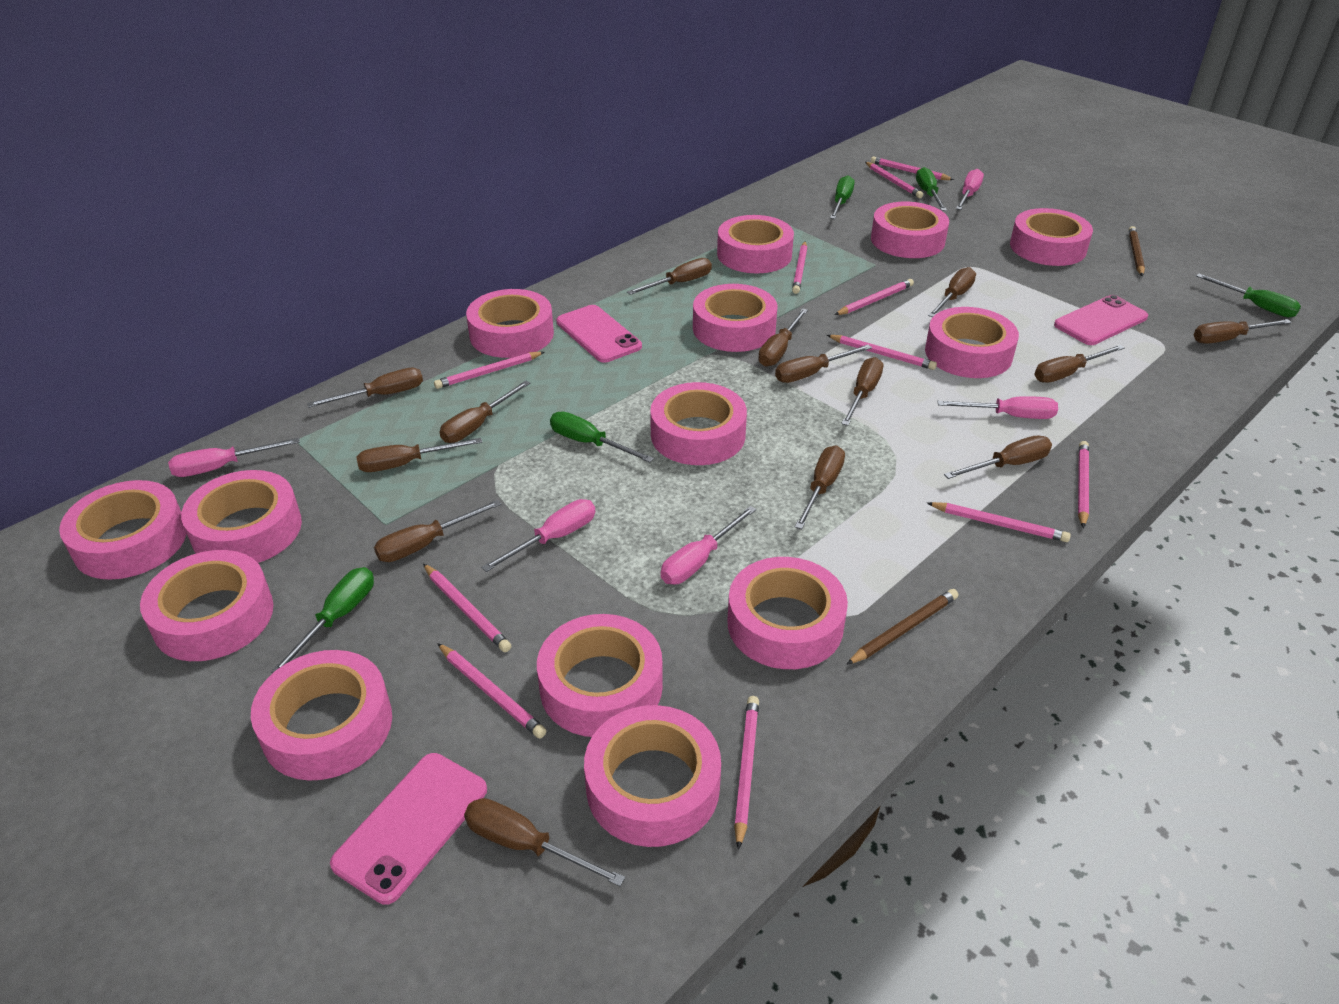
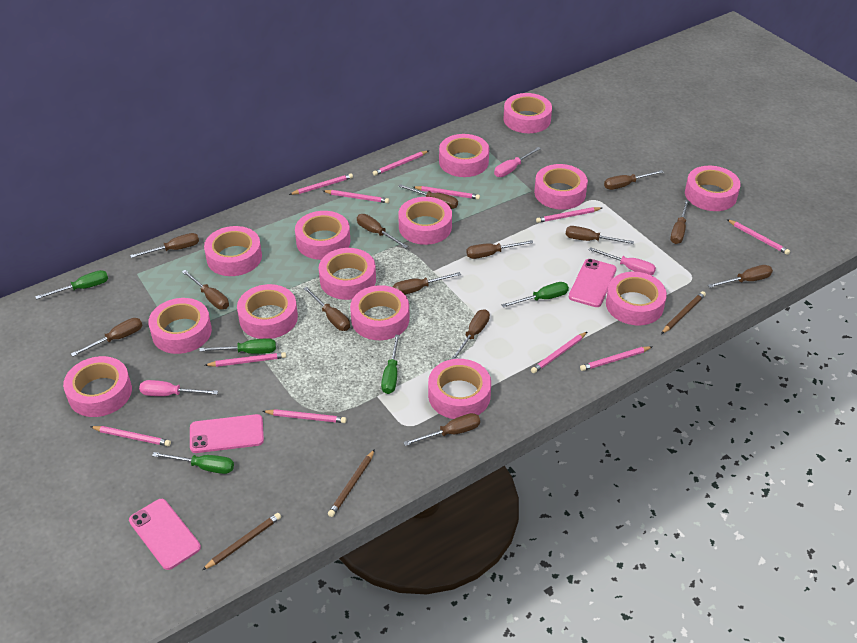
brown pencil: [846,589,958,665] [1129,226,1145,276] = 2 -> [202,513,281,570] [328,449,375,517] [661,291,706,334] = 3
pink screwdriver: [168,438,300,477] [481,499,595,572] [661,506,756,585] [937,396,1058,419] [956,169,984,210] = 5 -> [139,380,218,396] [494,147,541,177] [589,247,656,275] = 3

